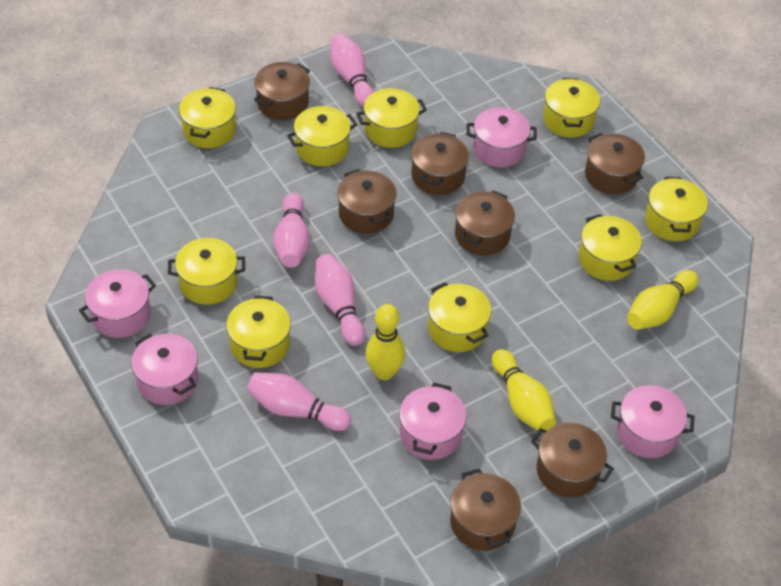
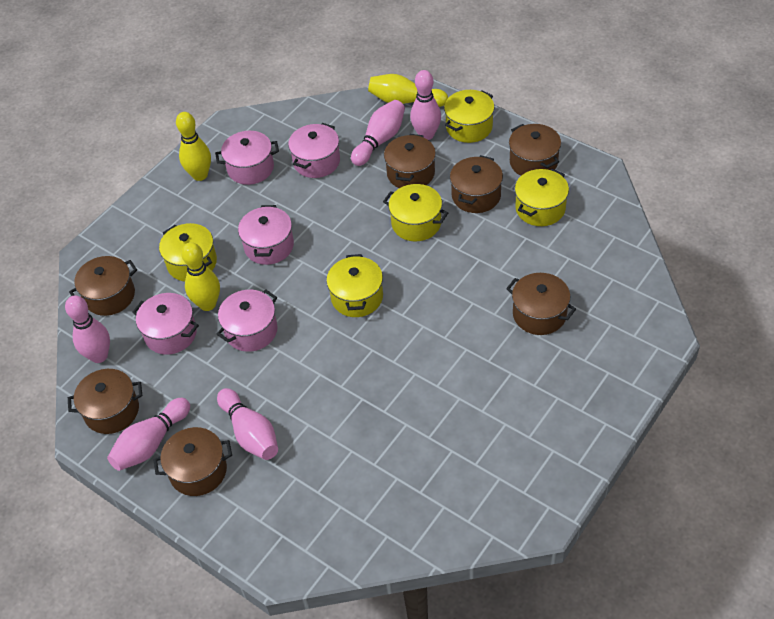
pink bowling pin: [247,372,351,431] [273,193,310,268] [315,254,365,346] [331,34,374,107] = 4 -> [65,295,110,363] [107,398,190,471] [217,388,278,460] [351,100,405,166] [410,70,441,140] = 5
yellow pot: [168,238,245,305] [179,87,236,148] [226,295,291,368] [287,106,357,166] [356,88,427,148] [428,282,491,352] [543,78,600,138] [579,214,642,281] [645,177,708,241] = 9 -> [159,223,217,282] [326,254,383,317] [383,184,448,241] [444,90,494,143] [515,169,569,226] = 5

